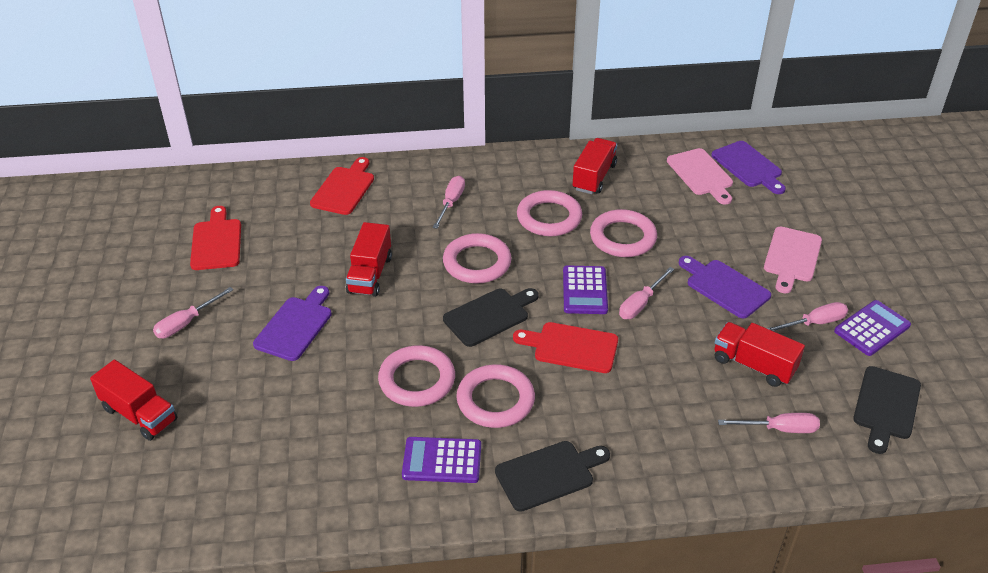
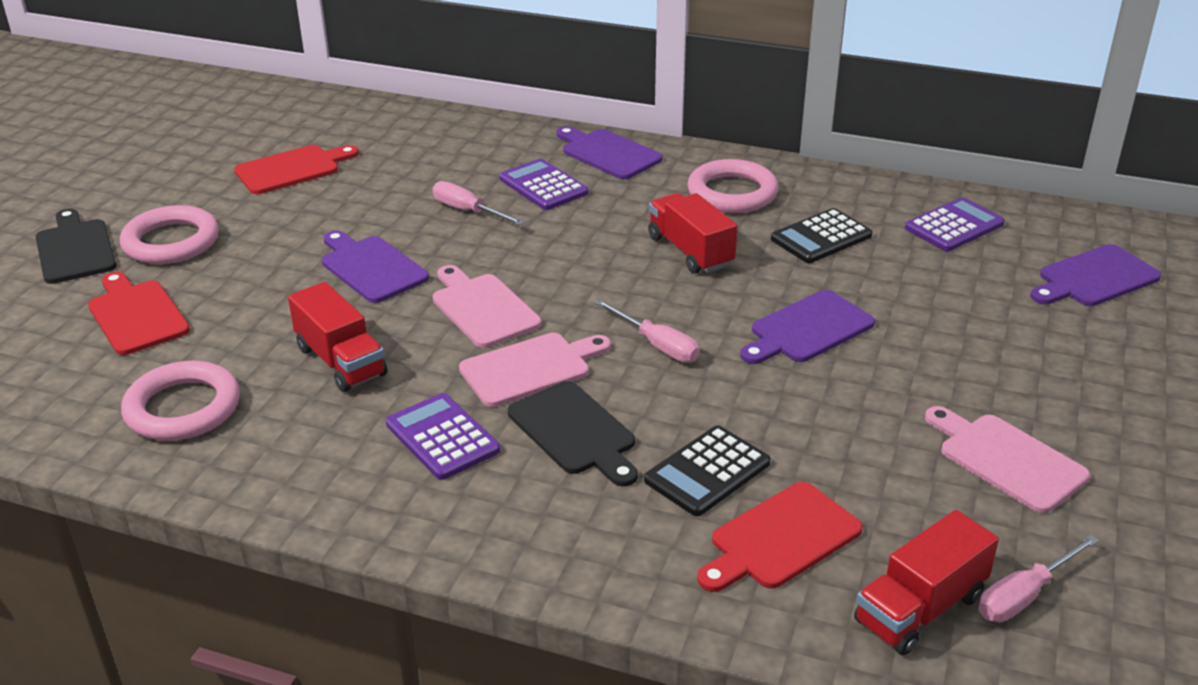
black calculator: none = 0 -> [644,425,771,516] [771,208,873,263] = 2
black cutting board: [443,288,539,347] [495,441,610,512] [853,366,921,454] = 3 -> [36,209,117,284] [508,381,638,486] = 2
pink cutting board: [667,148,733,205] [764,226,822,293] = 2 -> [433,265,541,348] [459,333,611,407] [925,406,1090,513] = 3
pink ring: [378,345,455,407] [443,233,512,284] [456,364,535,428] [517,190,582,236] [590,209,657,257] = 5 -> [120,205,219,264] [121,361,240,441] [687,159,779,213] = 3
pink screwdriver: [153,287,233,338] [433,176,465,229] [619,267,674,319] [718,413,820,433] [767,302,848,331] = 5 -> [432,181,525,225] [595,300,700,363] [978,535,1099,622] = 3
purple cutting board: [253,286,332,361] [678,256,771,318] [712,141,786,194] = 3 -> [322,231,429,303] [556,126,662,179] [740,290,875,364] [1030,244,1161,306] = 4
red truck: [90,360,178,441] [346,222,392,297] [573,138,617,194] [714,322,805,387] = 4 -> [288,282,387,392] [648,193,737,274] [854,510,999,655] = 3

